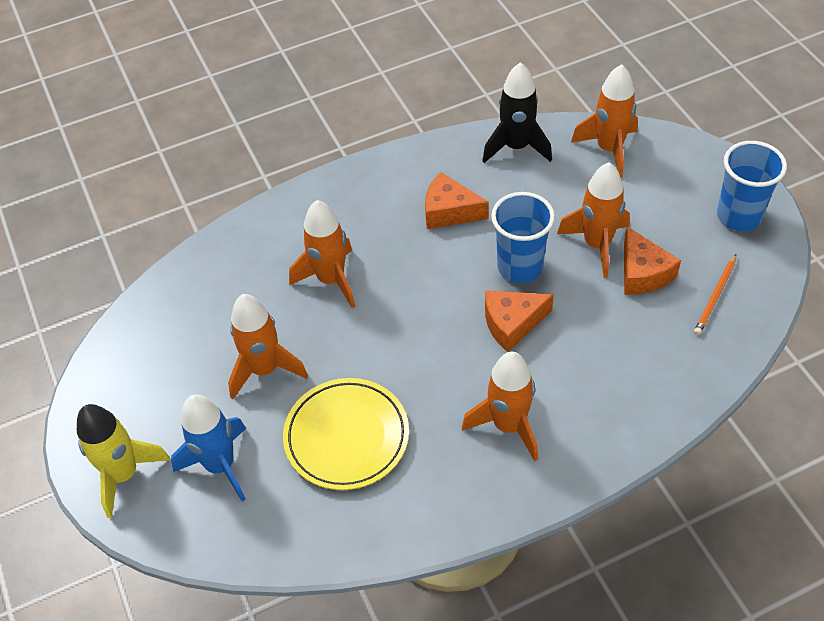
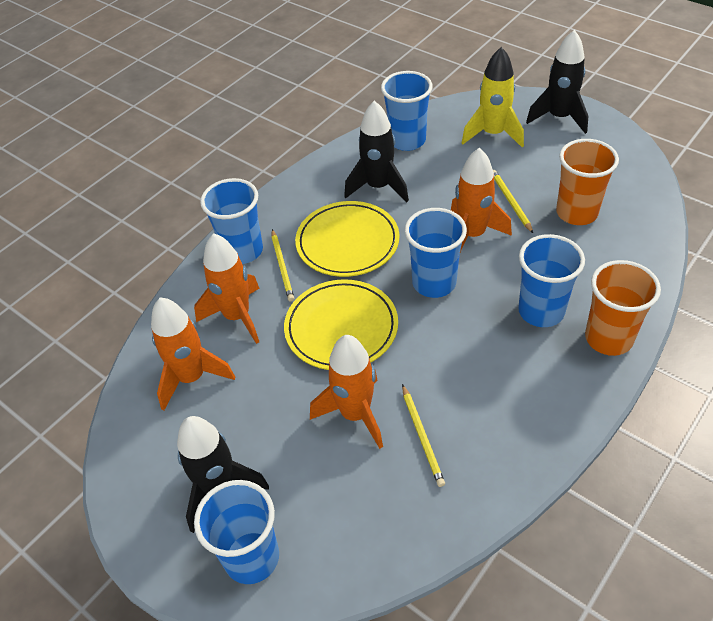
black rocket: [483,62,552,163] = 1 -> [177,416,269,533] [344,101,409,202] [526,30,588,134] = 3
blue cup: [491,192,555,283] [717,141,787,231] = 2 -> [194,480,279,584] [200,178,263,264] [381,71,433,151] [405,208,467,298] [518,234,585,327] = 5
blue rocket: [171,394,246,502] = 1 -> none = 0
orange cheese: [425,172,489,229] [485,290,554,352] [624,226,681,295] = 3 -> none = 0
orange cup: none = 0 -> [556,139,619,225] [585,260,661,356] = 2
orange pencil: [694,254,736,335] = 1 -> none = 0
orange rocket: [228,294,308,399] [289,200,355,308] [462,352,538,461] [557,162,630,278] [571,64,638,178] = 5 -> [151,298,235,410] [194,233,259,344] [310,335,383,449] [451,148,512,252] = 4
yellow pencil: none = 0 -> [271,229,294,302] [402,384,445,487] [493,170,533,233] = 3
yellow plate: [283,378,409,490] = 1 -> [284,279,398,370] [295,201,399,277] = 2

